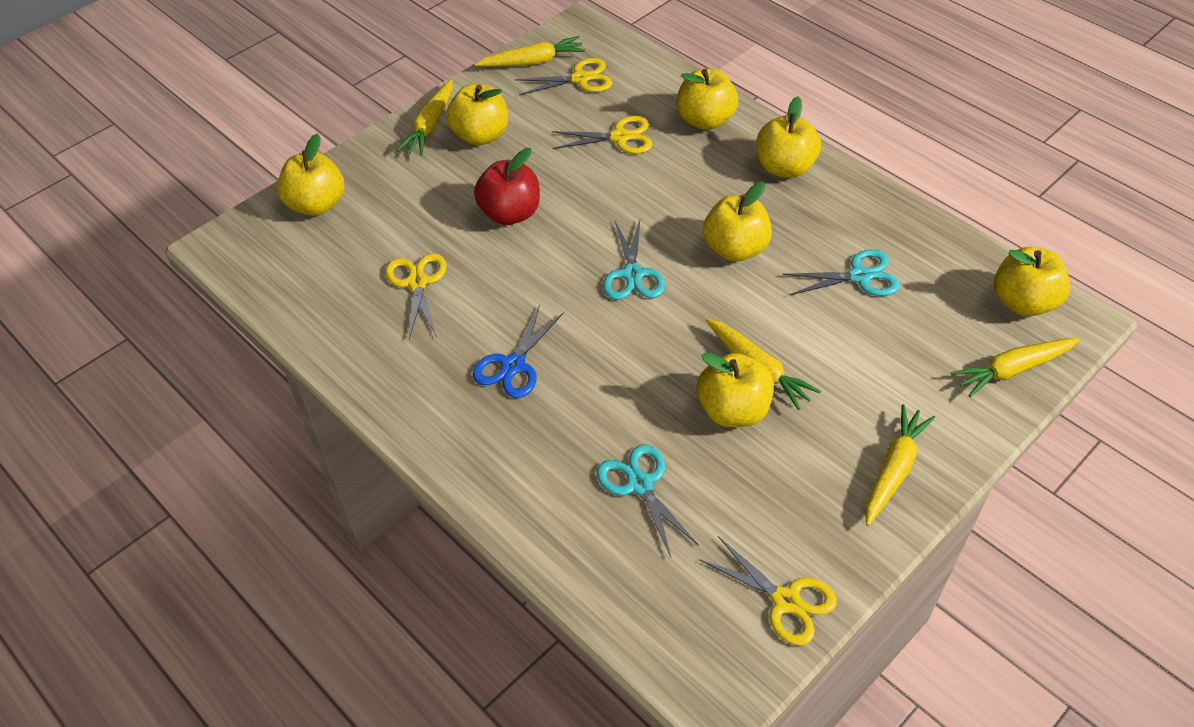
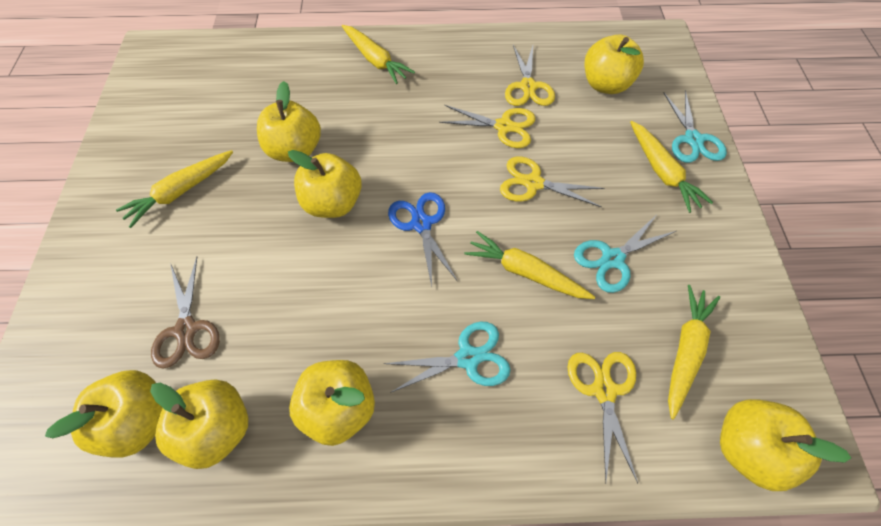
brown scissors: none = 0 -> [151,257,220,369] = 1
red apple: [474,148,540,225] = 1 -> none = 0

